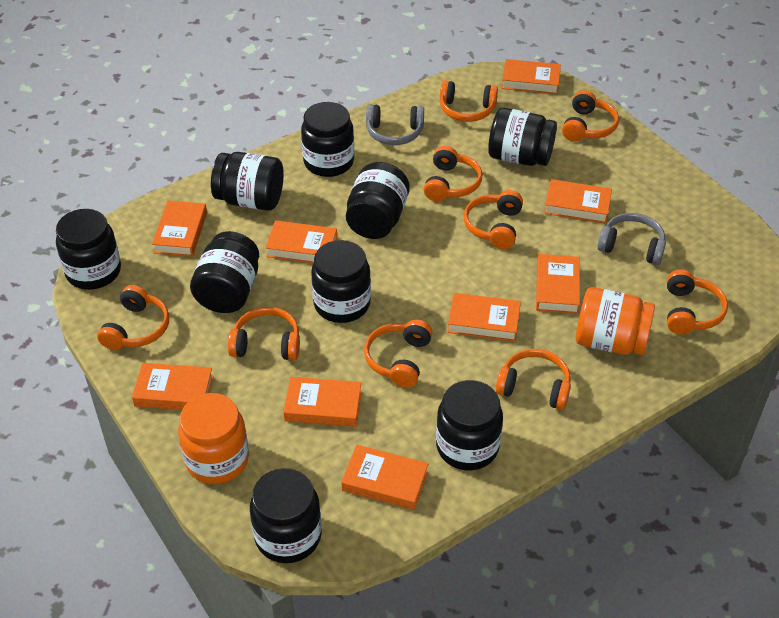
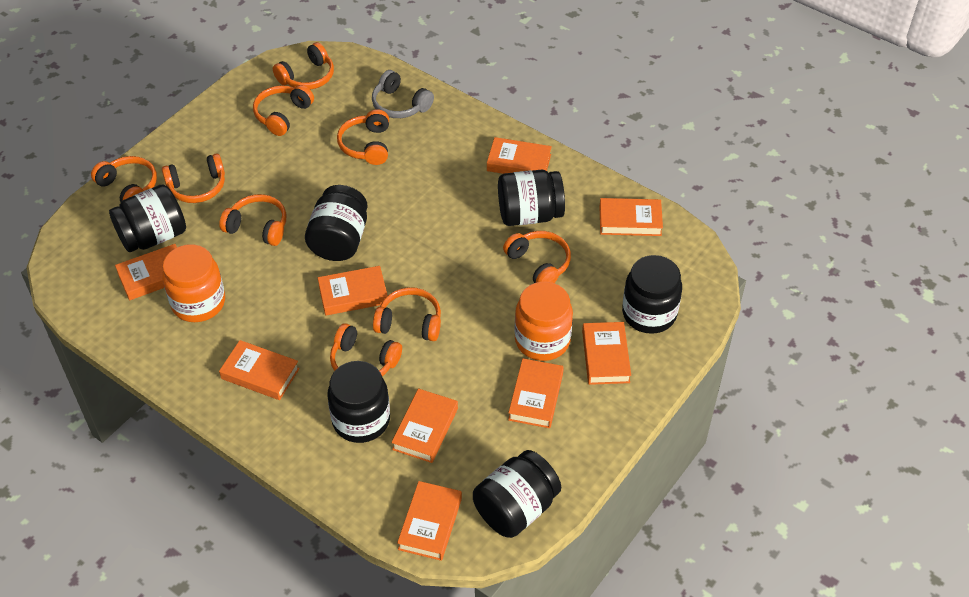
black jar: [56,209,121,290] [190,231,259,313] [211,152,284,211] [250,468,322,563] [301,102,354,177] [311,240,371,323] [346,162,410,239] [436,380,503,470] [488,108,557,166] = 9 -> [109,184,186,252] [305,185,368,261] [327,361,390,443] [473,450,561,538] [498,170,565,226] [622,255,682,334] = 6
grey headphones: [366,104,424,145] [598,213,666,265] = 2 -> [372,70,434,118] = 1

